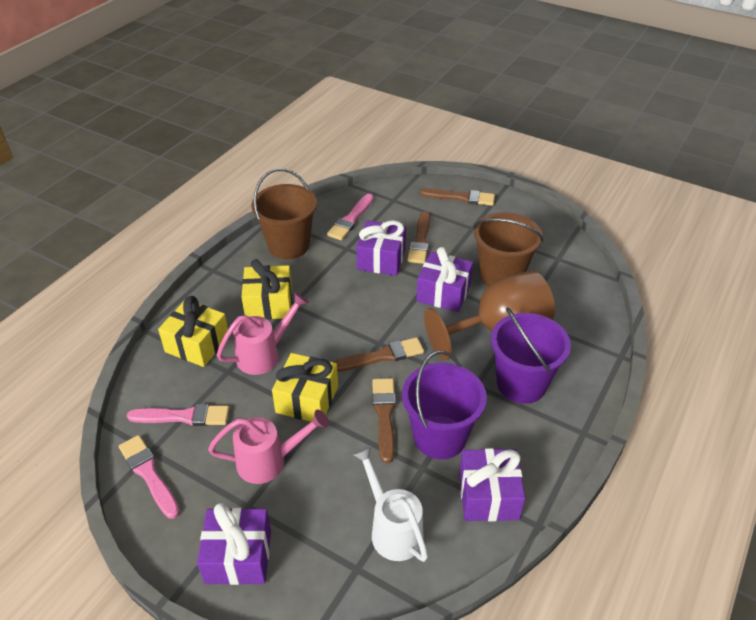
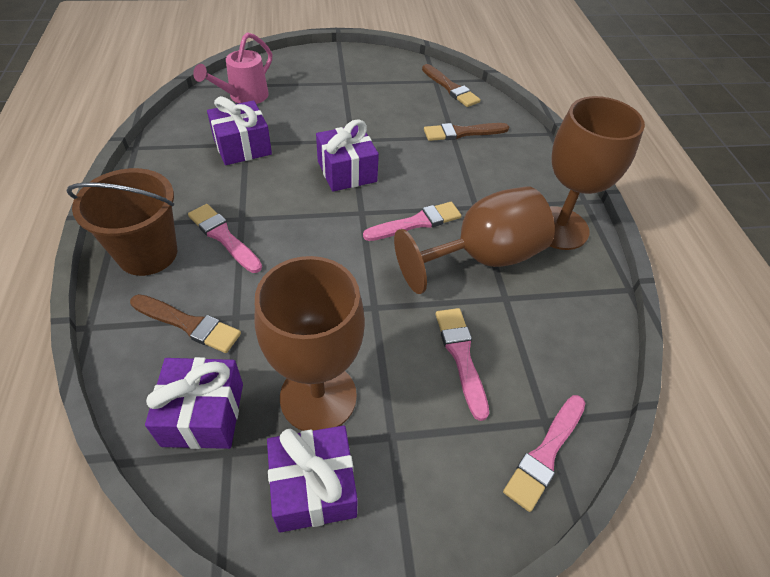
brown brush: [334,337,424,372] [372,378,396,463] [407,211,430,264] [420,188,495,206] = 4 -> [130,294,241,353] [422,64,481,107] [424,123,509,141] = 3
brown bucket: [252,168,317,259] [473,212,543,286] = 2 -> [66,168,177,276] = 1
brown goblet: [424,271,555,360] = 1 -> [254,256,365,431] [394,186,555,294] [550,96,645,250] = 3
pink brush: [119,435,180,519] [127,404,229,426] [327,194,374,240] = 3 -> [188,204,262,273] [363,202,461,241] [435,308,489,421] [503,395,585,512] = 4
pink watering can: [208,409,329,484] [216,292,309,375] = 2 -> [193,32,272,104] = 1
purple bucket: [402,351,487,459] [491,307,571,404] = 2 -> none = 0
white watering can: [352,446,428,562] = 1 -> none = 0
yellow gift: [158,296,228,367] [241,259,292,320] [272,353,338,422] = 3 -> none = 0

